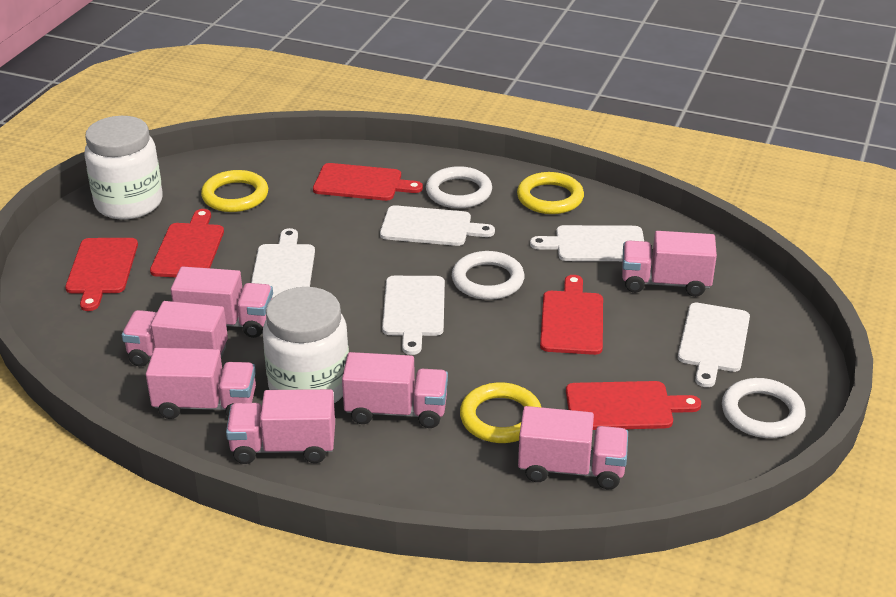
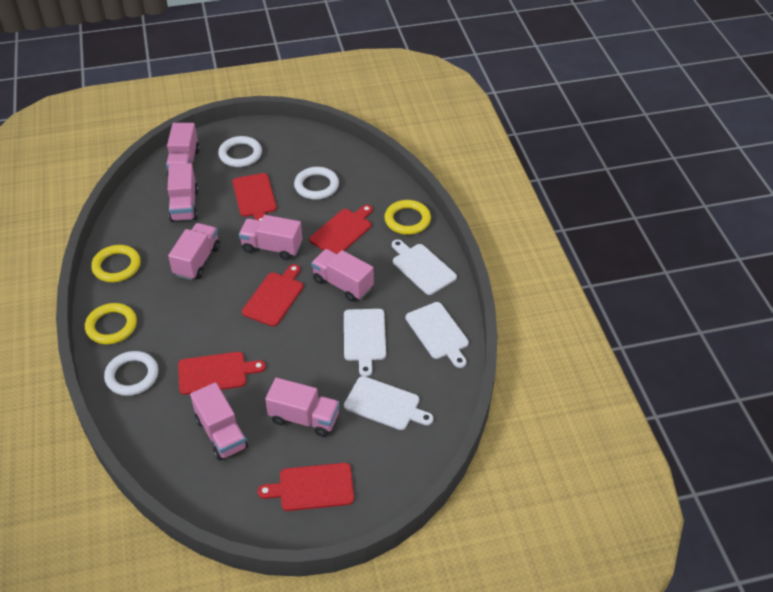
white cutting board: [251,228,315,298] [380,205,495,246] [382,276,445,355] [530,225,644,261] [678,303,750,387] = 5 -> [344,309,386,377] [344,376,434,430] [392,240,457,295] [405,302,469,368] = 4
white jar: [84,116,163,220] [263,287,349,403] = 2 -> none = 0

